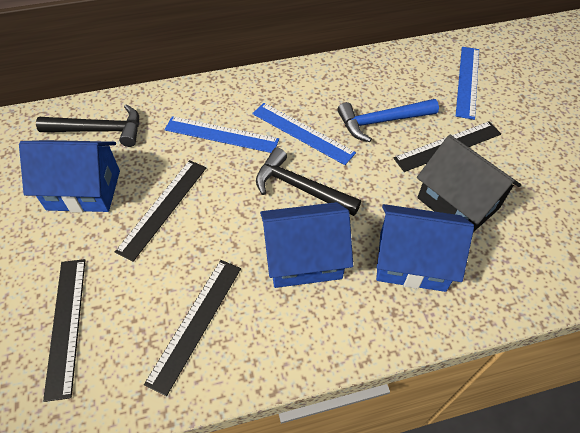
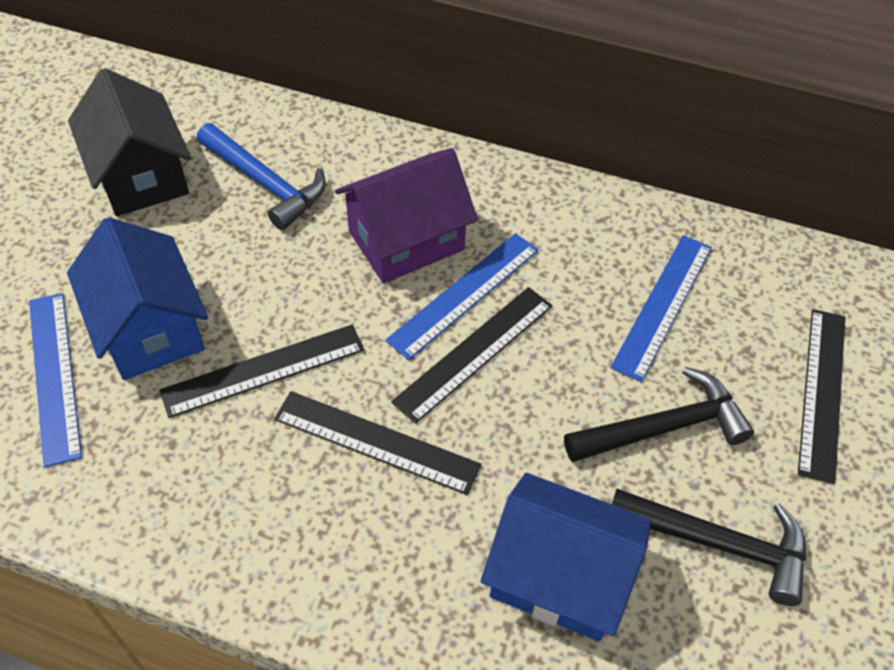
blue house: [19,140,120,213] [260,202,353,288] [376,204,474,292] = 3 -> [67,217,208,380] [481,473,651,641] = 2
purple house: none = 0 -> [335,148,478,283] = 1

